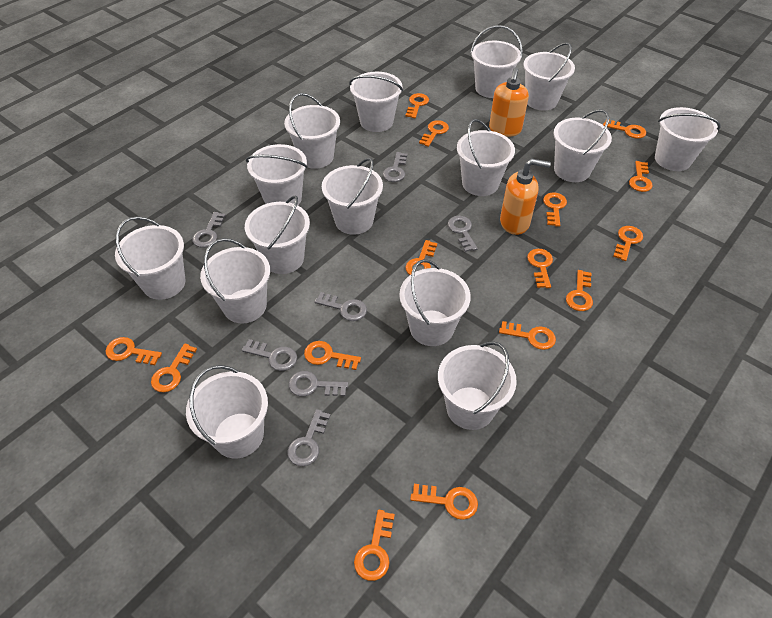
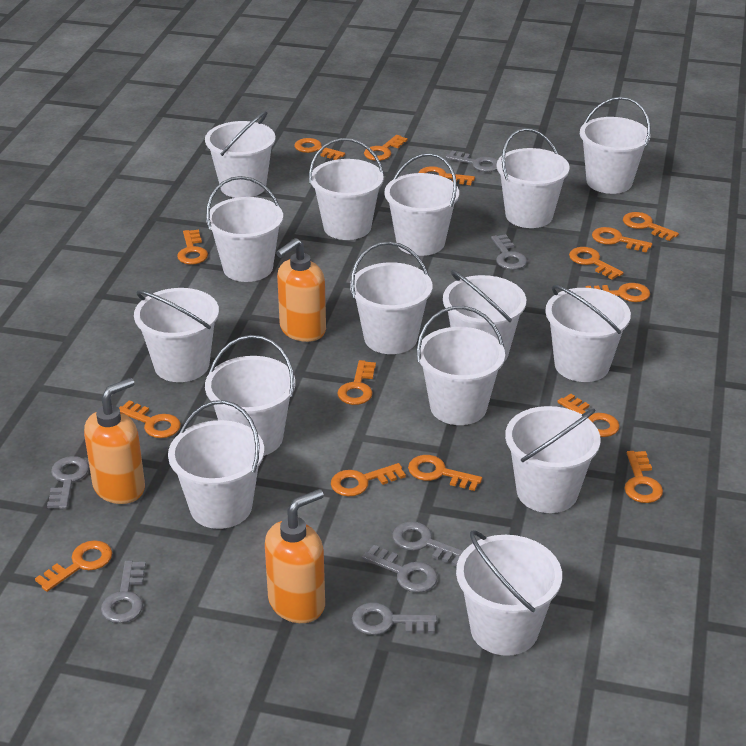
orange soap dispenser: [489,67,529,137] [500,159,551,235] = 2 -> [84,378,145,504] [265,489,325,623] [276,238,326,342] = 3

